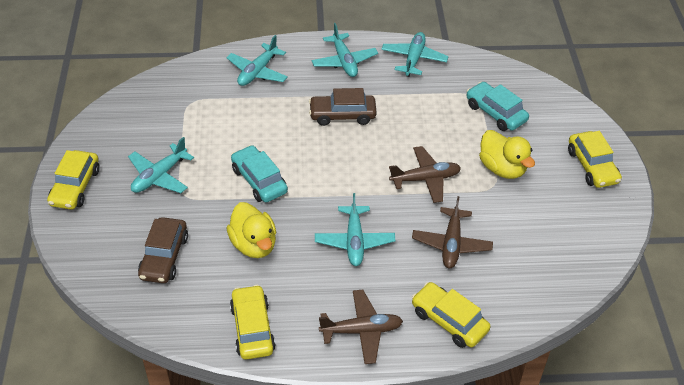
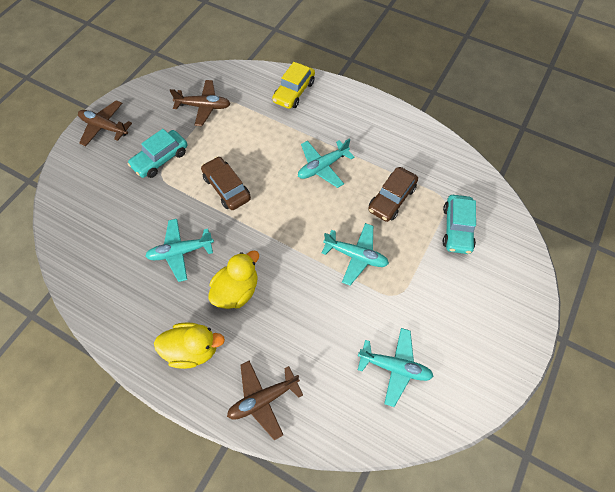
turquoise plane: [128,137,194,193] [226,35,288,86] [312,23,378,77] [315,193,395,266] [381,32,449,77] = 5 -> [145,219,214,282] [298,138,354,188] [322,223,389,285] [358,328,434,407] = 4
yellow car: [47,150,100,210] [230,285,276,360] [412,282,490,348] [568,131,622,188] = 4 -> [272,62,315,109] = 1

